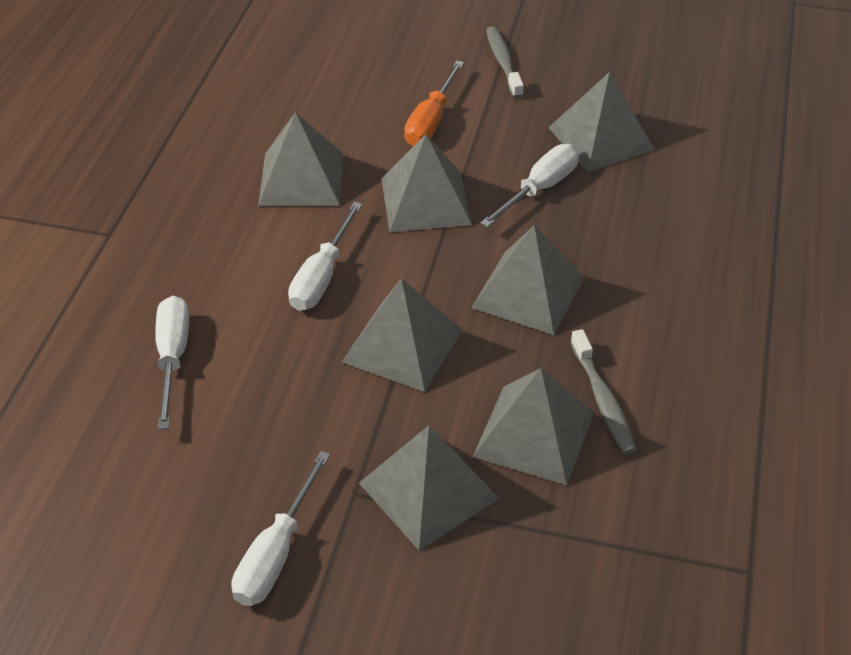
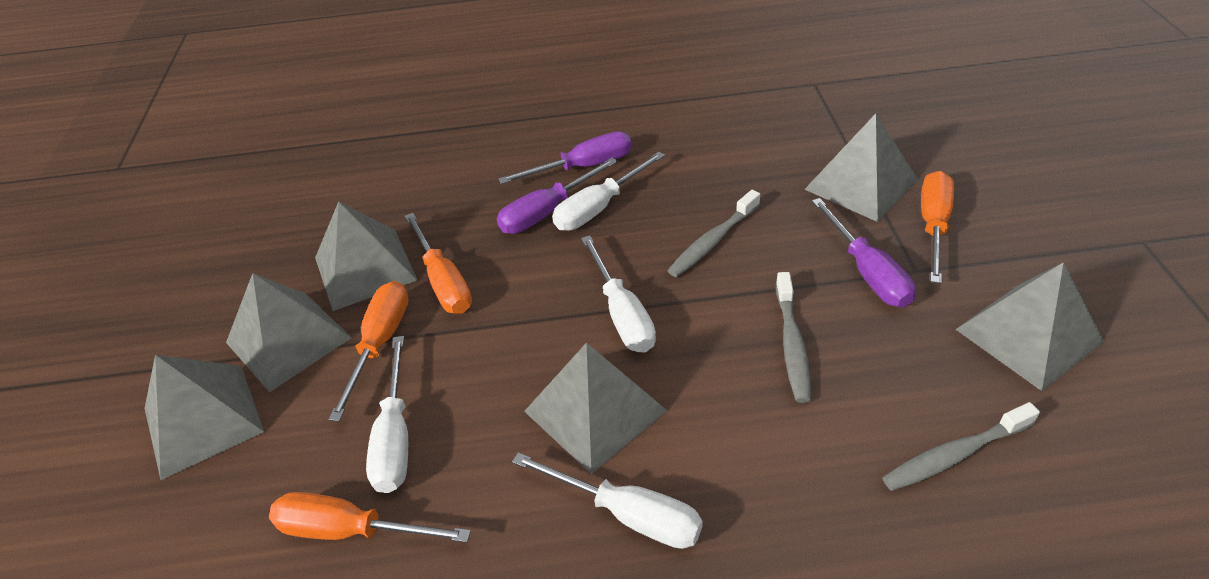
grey pyramid: [258,112,343,206] [342,278,463,392] [359,425,500,550] [381,134,472,232] [471,225,585,335] [473,368,594,485] [548,72,655,172] = 7 -> [145,355,264,480] [226,273,352,392] [315,201,417,311] [524,343,667,474] [804,114,918,222] [955,262,1104,391] = 6
grey toothbrush: [486,26,524,99] [570,329,637,454] = 2 -> [667,190,760,277] [776,272,811,403] [882,402,1040,491] = 3
orange screwdriver: [404,61,464,146] = 1 -> [269,492,471,543] [328,281,409,422] [405,213,472,314] [921,171,954,284] = 4
purple screwdriver: none = 0 -> [497,158,618,234] [498,131,632,184] [812,198,916,307] = 3

